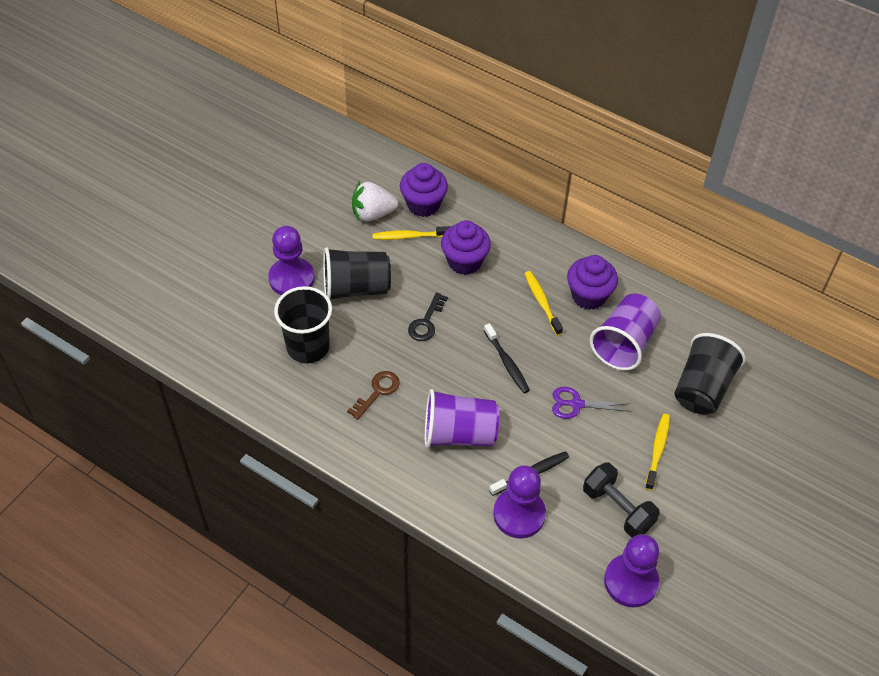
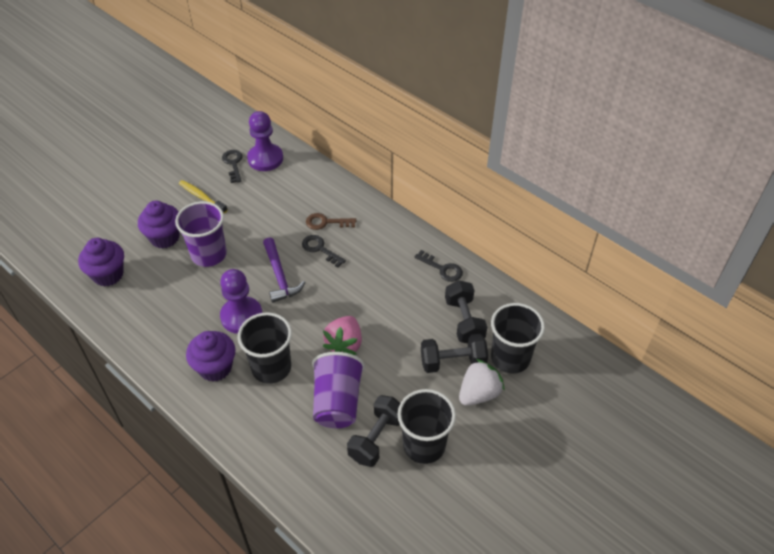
black dumbbell: [583,462,660,537] = 1 -> [347,395,400,467] [421,334,488,373] [445,280,487,343] = 3
black key: [408,293,448,341] = 1 -> [222,150,243,183] [302,235,346,268] [414,250,463,282] = 3
black toothbrush: [484,323,530,393] [489,451,569,496] = 2 -> none = 0
pink strawberry: none = 0 -> [323,316,362,355] = 1
purple hammer: none = 0 -> [263,237,305,303] = 1
purple pawn: [268,226,315,295] [493,465,546,539] [604,534,659,607] = 3 -> [220,269,263,334] [247,111,283,171] = 2
purple scissors: [552,387,631,419] = 1 -> none = 0
yellow toothbrush: [372,226,450,240] [524,271,563,335] [645,414,670,490] = 3 -> [179,180,228,213] = 1

